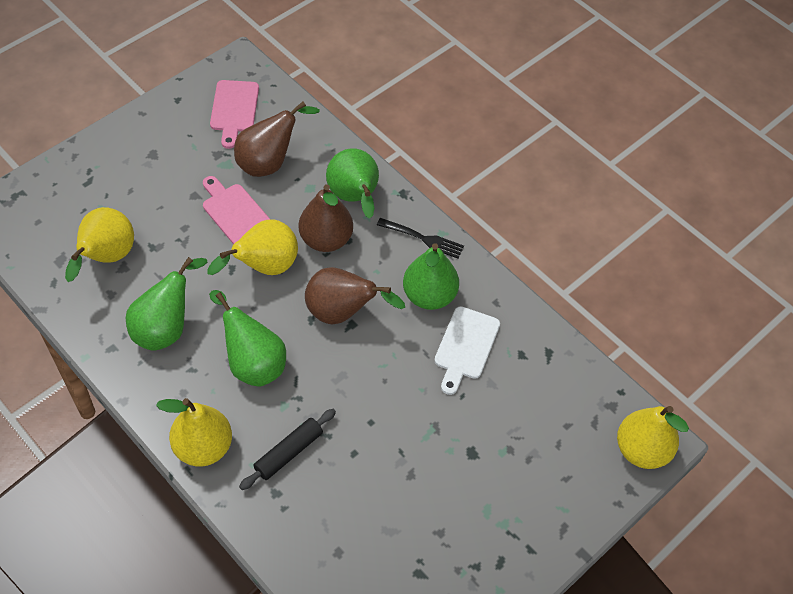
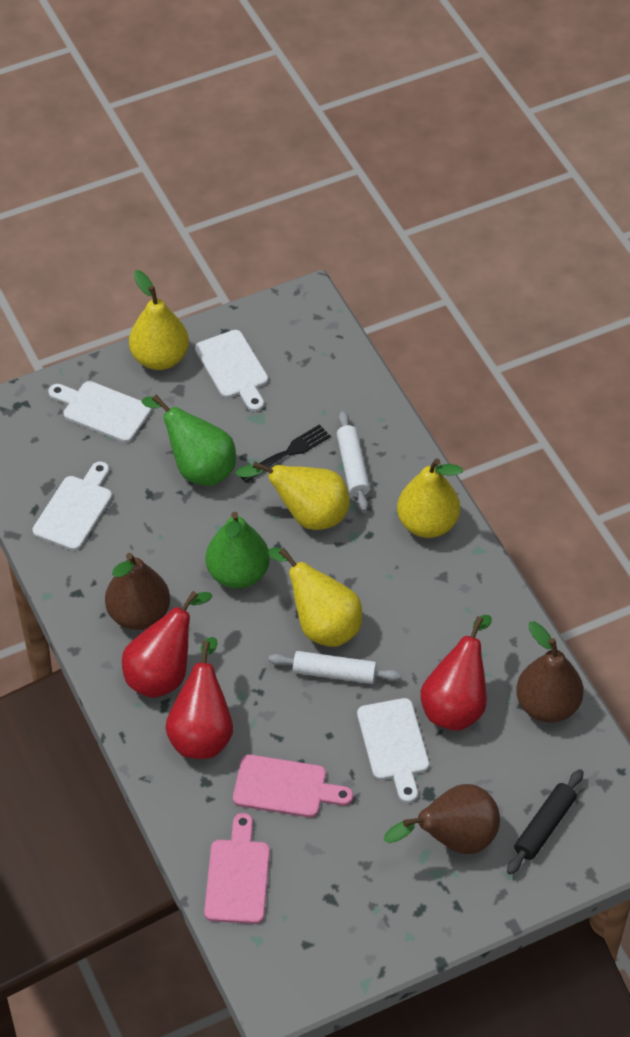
green pear: [126,257,207,351] [209,290,286,387] [326,148,379,219] [403,243,459,310] = 4 -> [142,395,236,486] [206,512,270,589] = 2
red pear: none = 0 -> [122,591,212,698] [165,637,233,759] [420,615,492,731] = 3
white cutting board: [434,306,500,395] = 1 -> [32,461,112,551] [48,381,151,443] [195,330,268,412] [357,698,429,803] = 4
white rolling pin: none = 0 -> [268,651,401,684] [337,411,370,512] = 2

